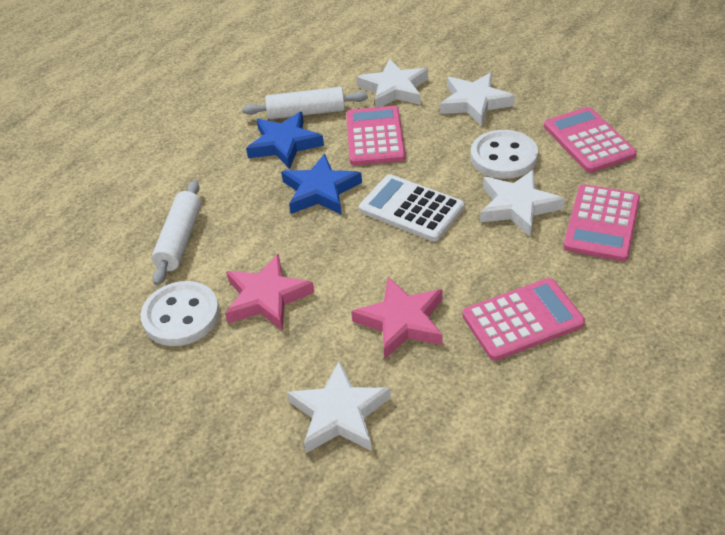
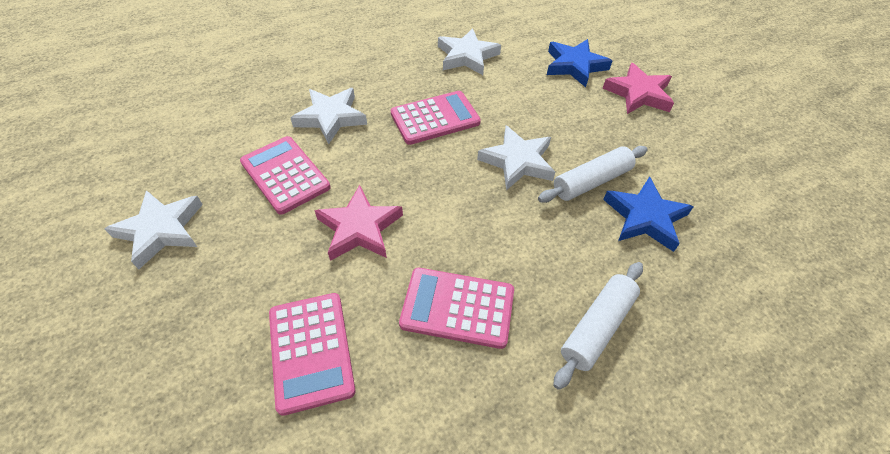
white button: [141,281,220,346] [471,130,538,179] = 2 -> none = 0
white calculator: [359,174,464,241] = 1 -> none = 0

